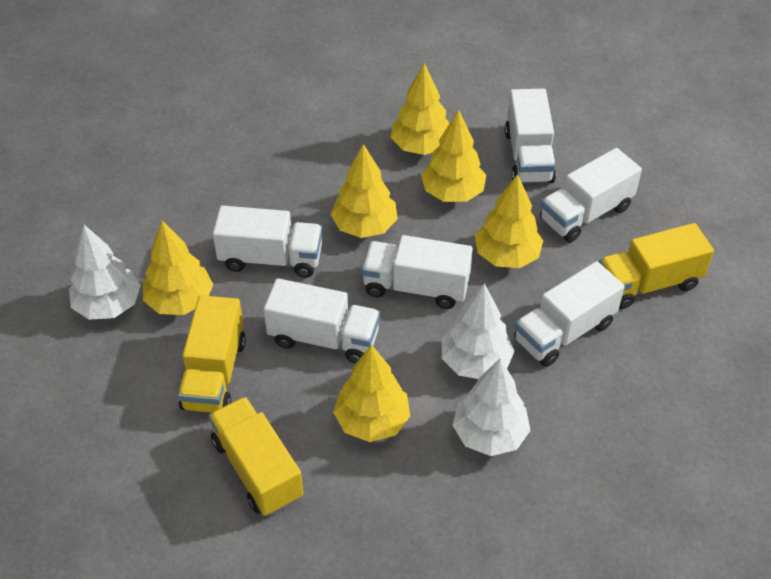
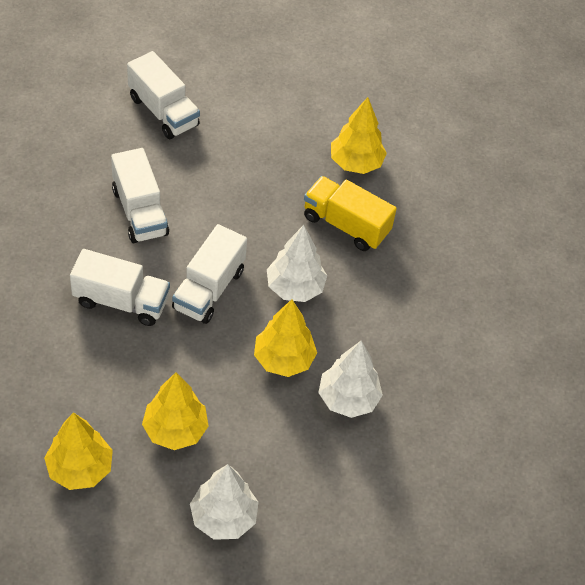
white truck: [213,205,323,278] [264,278,380,364] [362,235,473,309] [505,89,556,183] [514,261,625,367] [540,148,642,243] = 6 -> [70,249,170,326] [111,148,169,243] [127,51,200,139] [172,224,247,324] = 4
yellow tree: [143,220,214,315] [331,144,398,238] [333,344,410,442] [391,63,449,155] [421,110,486,202] [475,174,543,268] = 6 -> [44,412,113,490] [142,372,209,450] [254,299,317,377] [331,97,387,174] = 4
yellow truck: [178,295,246,413] [209,397,303,516] [599,223,714,309] = 3 -> [304,176,397,251] = 1

